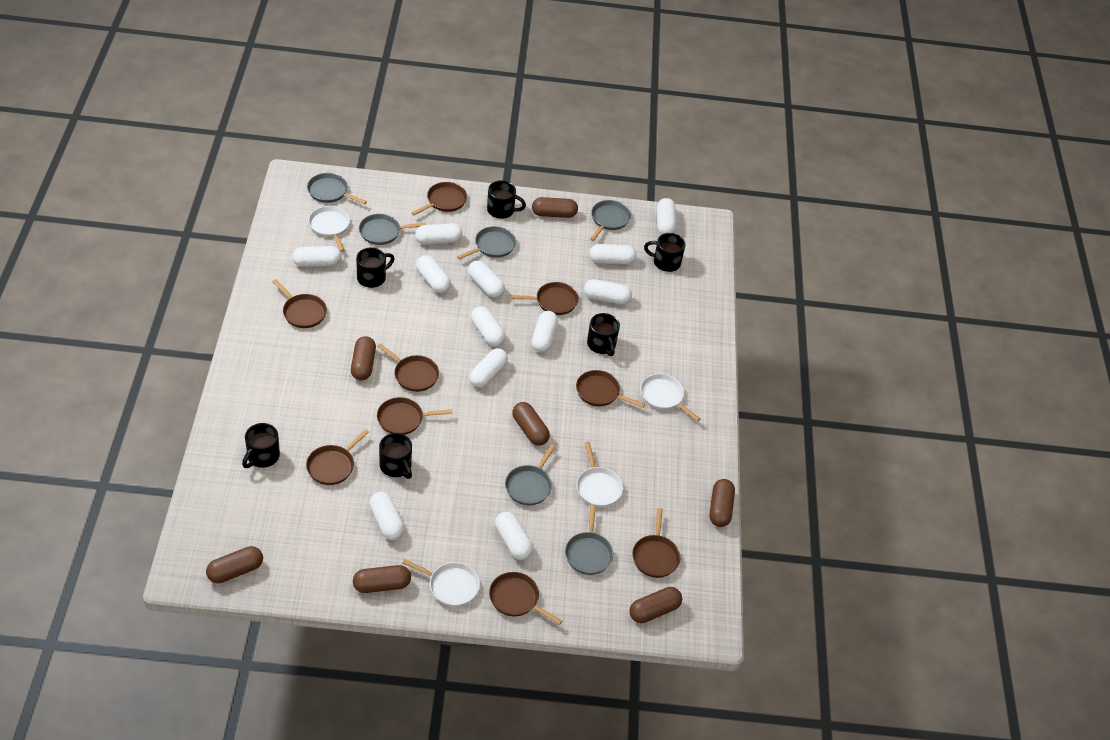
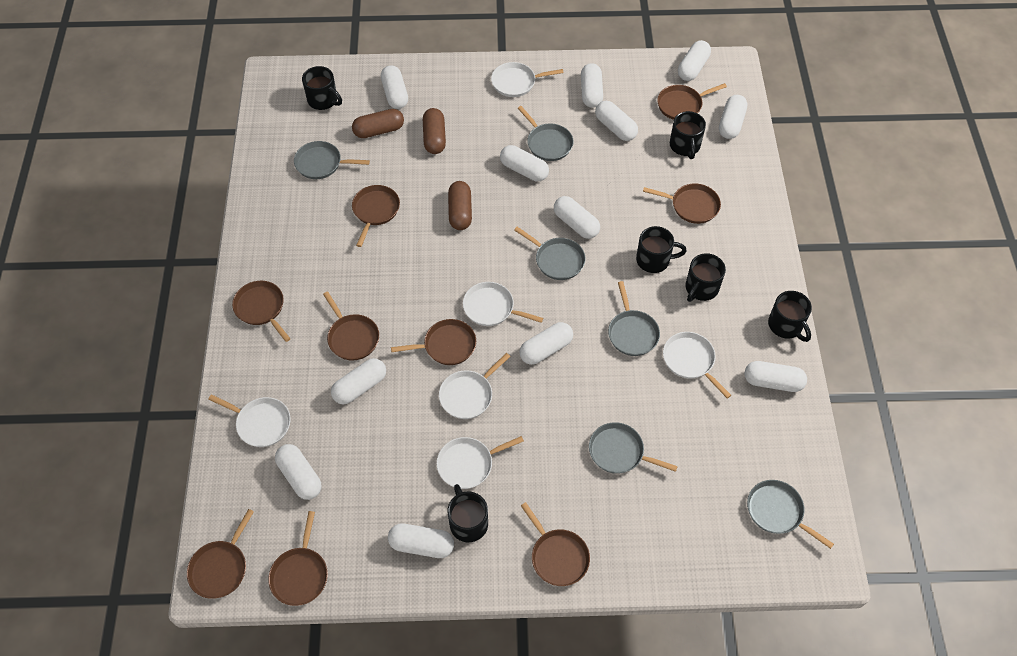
brown capsule: [206,546,263,583] [351,336,376,380] [353,565,411,593] [512,402,550,446] [532,197,578,218] [629,587,682,623] [709,479,735,527] = 7 -> [352,109,404,138] [423,108,446,154] [448,181,472,230] = 3
white pan: [308,206,350,252] [402,559,480,607] [577,442,623,507] [640,374,701,422] = 4 -> [208,394,291,447] [437,436,524,489] [439,353,511,419] [463,282,543,326] [491,62,563,97] [663,332,731,399] = 6

